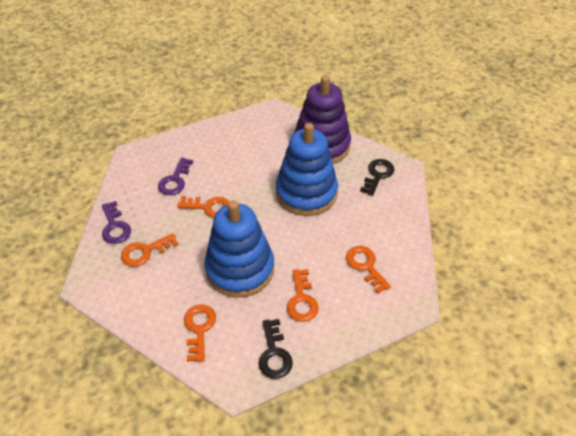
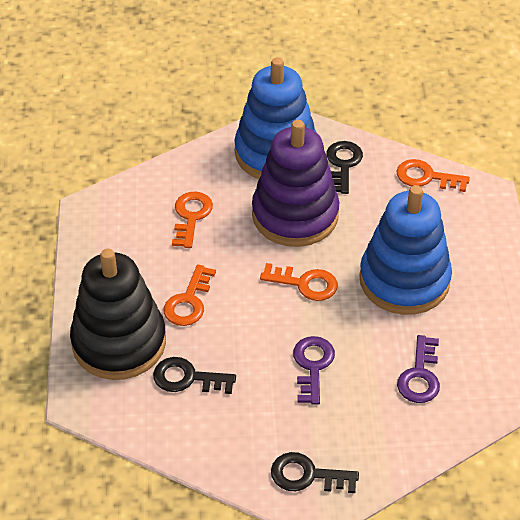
black key: [259,319,293,379] [360,159,394,196] = 2 -> [153,357,236,394] [271,452,359,493] [326,141,363,194] = 3
black stacking toy: none = 0 -> [70,249,166,380] = 1
orange key: [121,233,179,267] [177,196,230,218] [184,304,216,362] [287,269,319,322] [346,246,391,294] = 5 -> [163,264,216,326] [172,191,213,248] [260,263,338,301] [396,159,470,192] = 4

